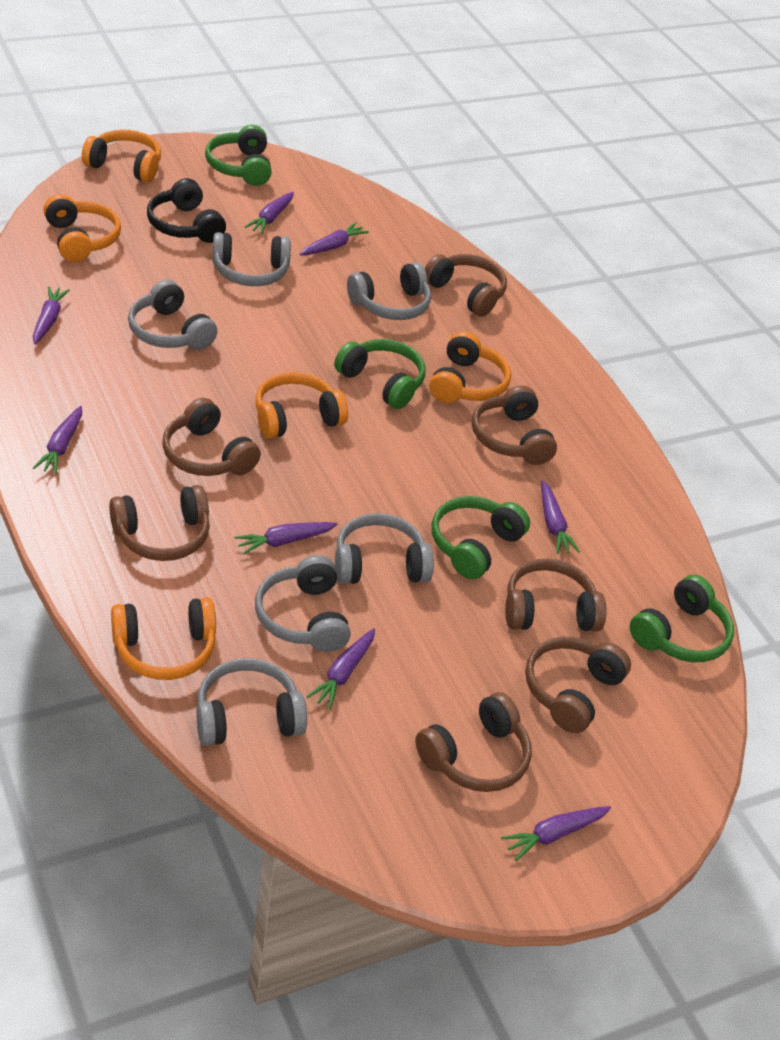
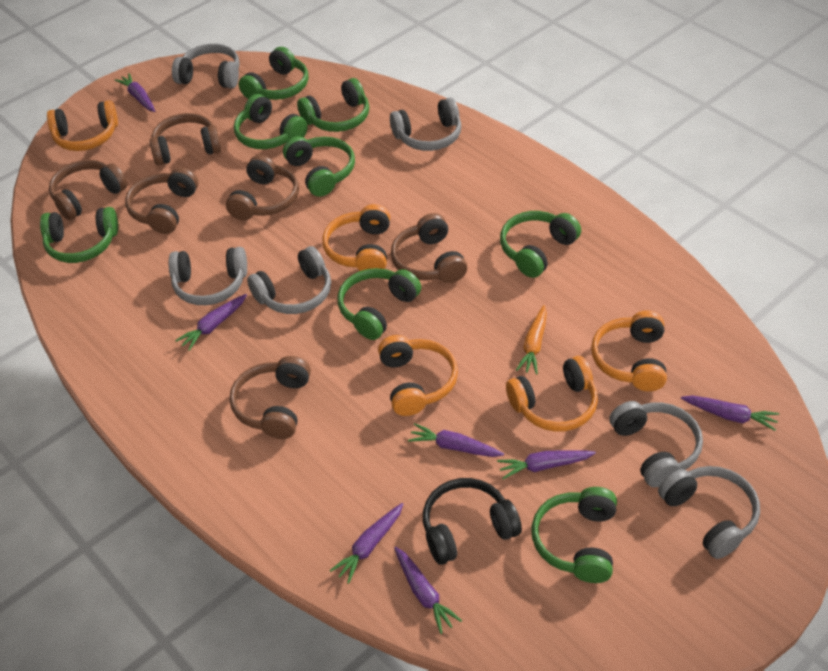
brown headphones: [109,485,210,561] [162,398,261,476] [415,692,532,792] [425,254,507,317] [472,386,557,465] [505,558,607,632] [525,637,631,733] = 7 -> [49,160,127,220] [125,168,198,234] [150,113,221,165] [226,155,299,220] [230,356,311,439] [391,213,467,283] = 6
green headphones: [205,125,272,186] [334,339,426,409] [432,496,530,579] [630,575,734,662] = 4 -> [40,207,118,263] [234,94,308,149] [239,47,308,100] [283,136,355,197] [297,78,369,132] [338,268,421,340] [500,211,581,278] [531,487,617,583] = 8
orange carrot: none = 0 -> [516,305,547,374] = 1
purple carrot: [33,286,70,345] [33,406,82,474] [235,522,338,555] [245,192,294,234] [299,222,369,255] [306,628,375,709] [501,806,611,861] [541,480,580,554] = 8 -> [115,73,155,112] [175,294,247,351] [329,503,403,584] [394,547,462,634] [408,423,504,457] [497,450,596,479] [681,396,779,431] = 7

